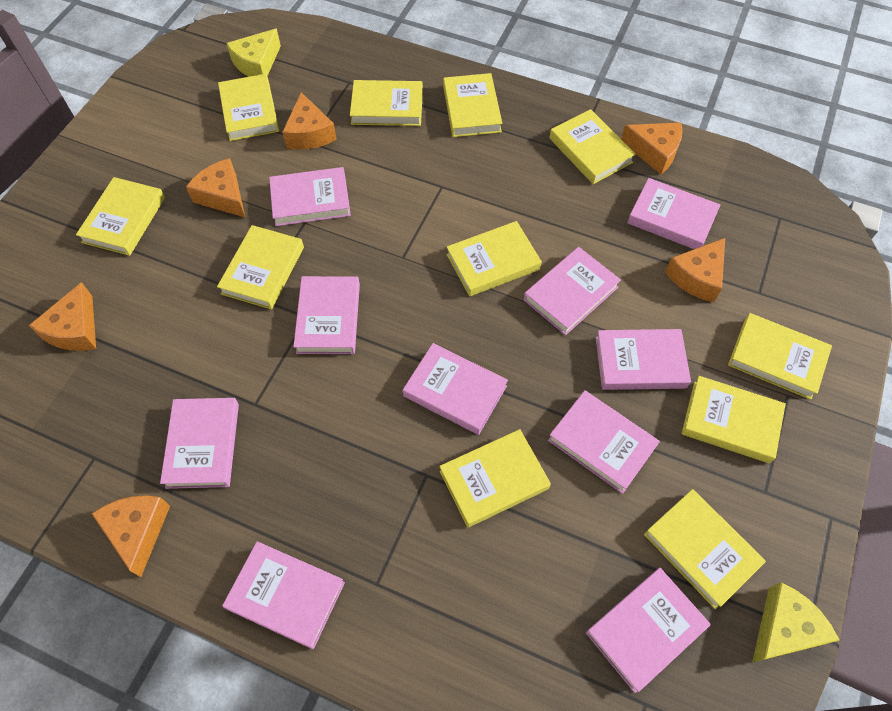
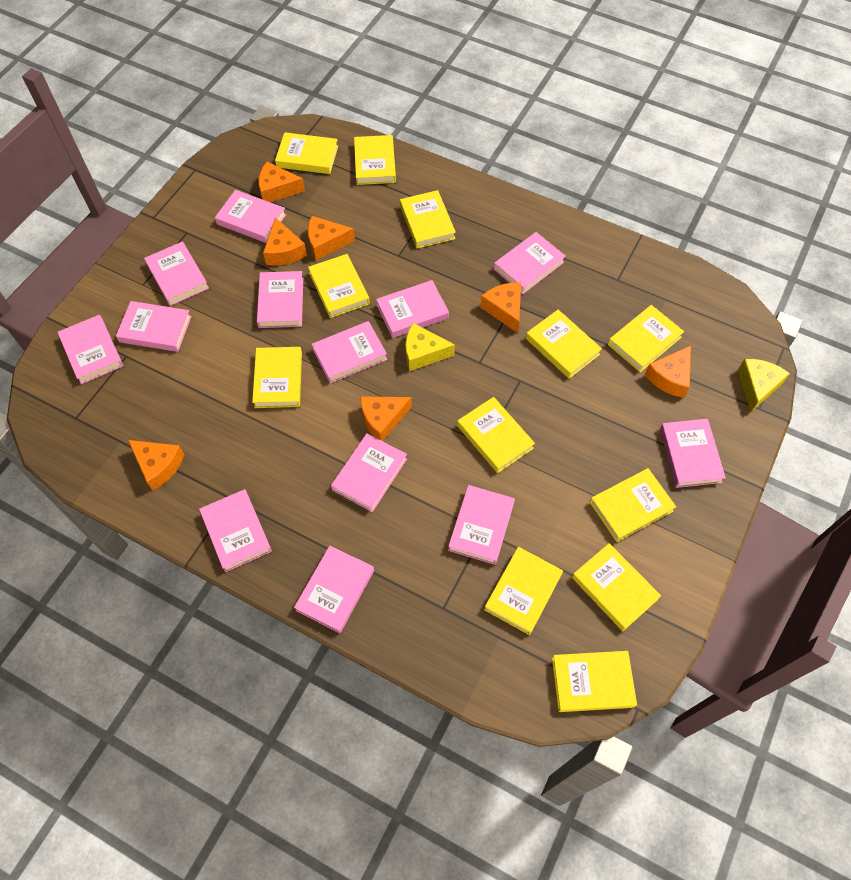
orange cheese: [29,282,96,351] [91,495,170,577] [186,158,245,217] [282,92,337,150] [621,123,683,174] [665,238,725,302] = 6 -> [128,440,184,490] [258,162,305,202] [263,217,307,265] [308,216,355,260] [360,396,412,441] [480,282,521,333] [645,346,691,398] = 7
pink book: [160,398,239,489] [222,541,345,649] [269,167,351,226] [293,276,360,354] [403,343,508,435] [524,247,621,335] [548,391,660,494] [586,568,711,693] [596,329,691,390] [627,178,720,249] = 10 -> [57,315,123,384] [116,301,192,352] [144,241,209,306] [199,489,272,572] [215,190,286,243] [257,271,303,328] [294,546,374,633] [312,321,387,383] [331,433,407,512] [376,280,449,338] [448,485,515,565] [494,232,566,294] [660,419,726,488] = 13
yellow book: [76,177,165,256] [217,225,304,309] [218,74,279,141] [350,80,423,126] [439,429,551,528] [443,73,502,137] [446,221,542,297] [549,109,636,184] [644,489,766,609] [682,376,786,463] [728,313,832,400] = 11 -> [252,347,302,408] [275,132,338,174] [308,254,370,318] [354,135,396,185] [400,190,456,248] [457,397,535,473] [484,547,563,635] [526,309,602,379] [552,651,637,712] [572,543,661,631] [590,468,676,542] [608,305,684,372] = 12

